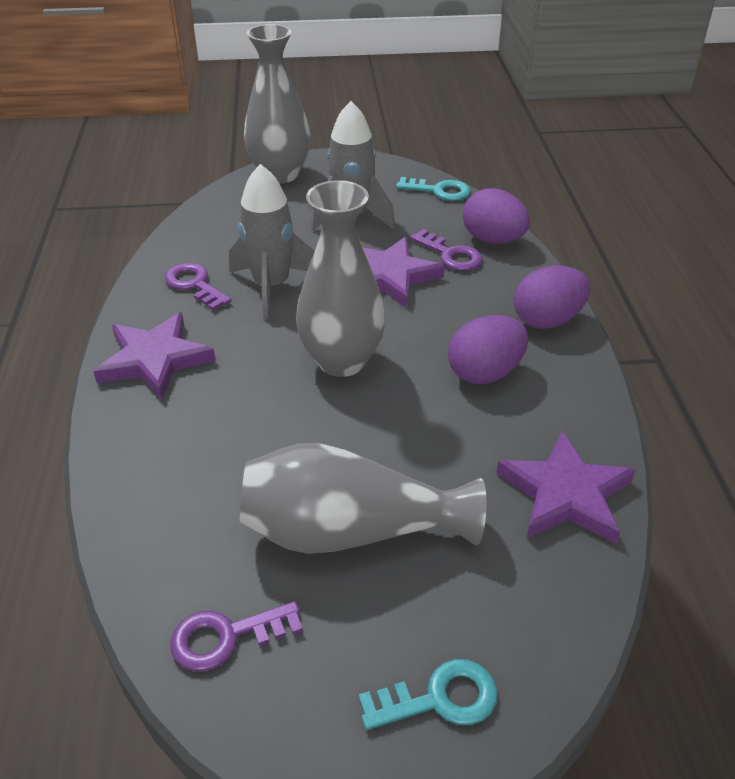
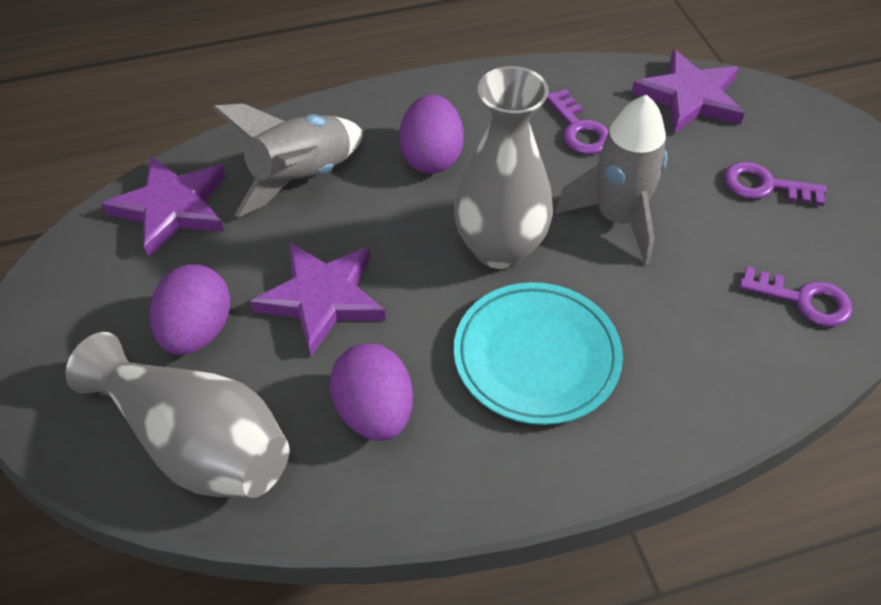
grey vase: [240,443,486,554] [244,24,311,184] [296,180,386,377] = 3 -> [65,332,290,498] [454,66,553,269] = 2
turquoise key: [359,659,498,730] [396,177,470,201] = 2 -> none = 0
turquoise plate: none = 0 -> [454,282,623,425] = 1

